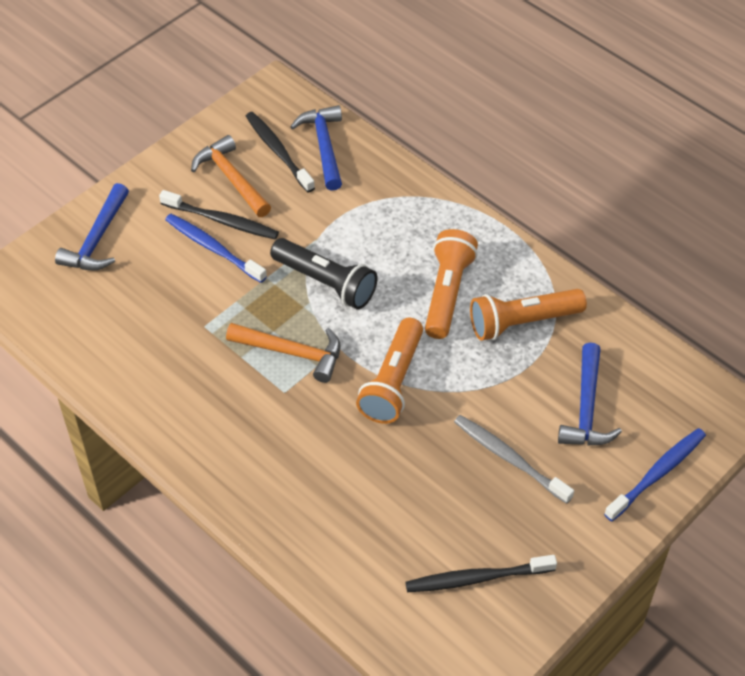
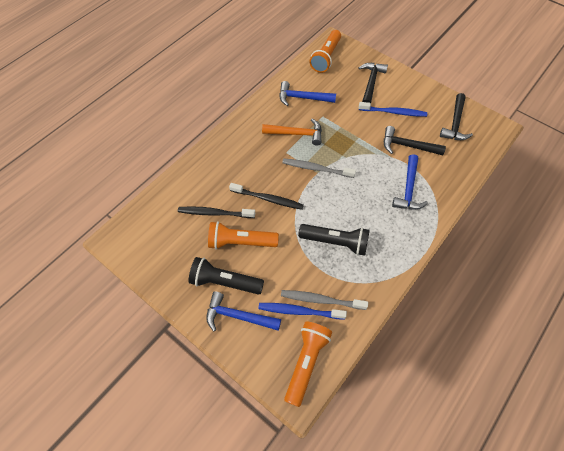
black flashlight: [270,238,378,309] = 1 -> [189,257,264,295] [298,224,370,256] = 2
black hammer: none = 0 -> [358,63,388,103] [384,126,446,155] [440,93,473,140] = 3
black toothbrush: [159,190,279,239] [246,112,315,193] [405,555,557,592] = 3 -> [178,206,255,218] [229,183,304,210] = 2
grey toothbrush: [454,415,574,504] = 1 -> [281,290,368,310] [282,159,356,178] = 2
orange hammer: [191,135,271,217] [226,323,341,383] = 2 -> [262,118,322,146] = 1

